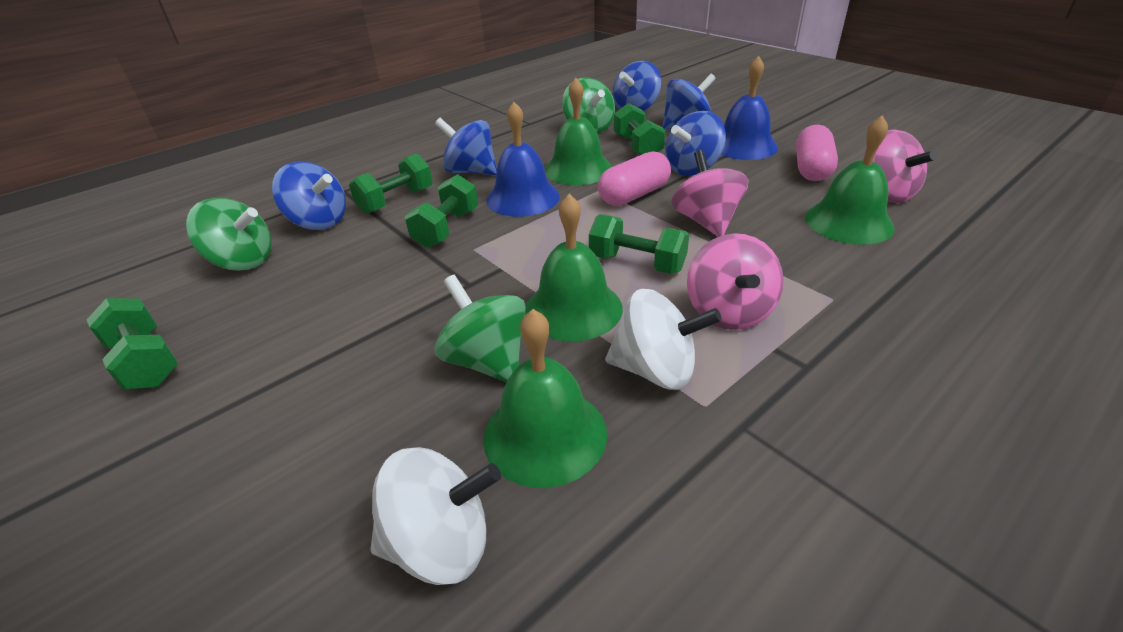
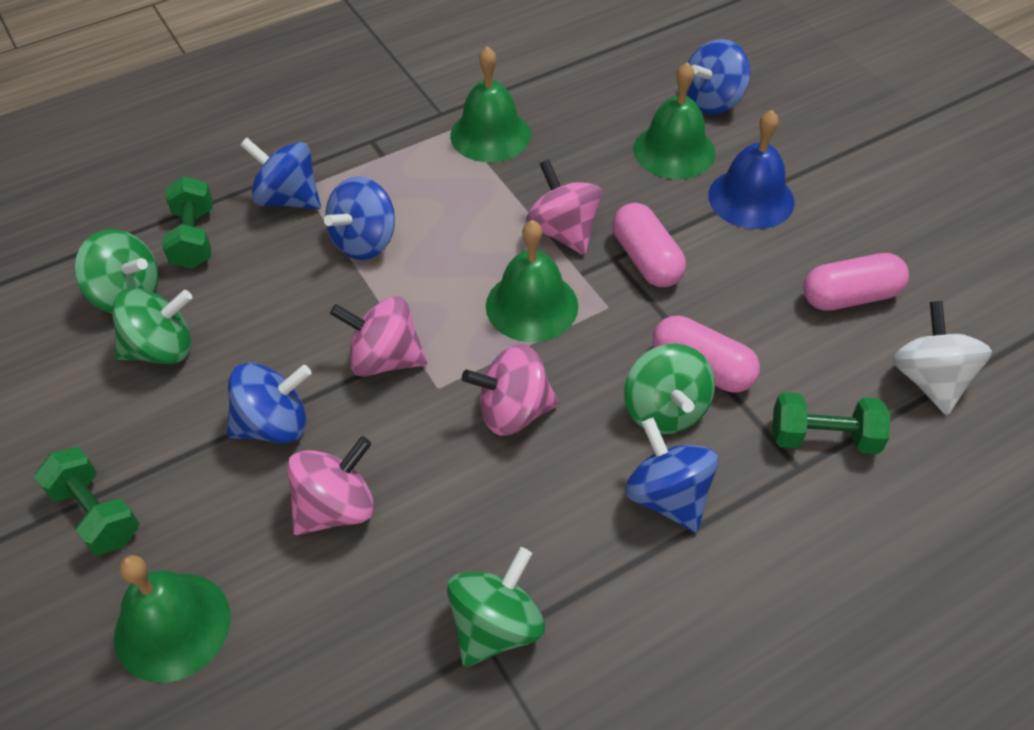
blue bell: [486,102,560,217] [721,56,778,160] = 2 -> [708,110,795,229] = 1
green dumbbell: [87,298,178,390] [349,153,433,214] [405,174,478,248] [589,214,689,274] [614,103,665,155] = 5 -> [34,447,139,555] [162,176,213,269] [772,392,890,454] = 3
green spinning top: [186,198,272,271] [434,275,526,382] [562,77,615,133] = 3 -> [74,229,159,313] [112,288,192,364] [447,547,545,667] [624,344,715,434] = 4
pink capsule: [598,151,671,206] [796,125,838,181] = 2 -> [612,203,686,287] [653,316,760,392] [804,253,909,311] = 3
pink spinning top: [671,150,748,237] [687,233,784,330] [863,130,938,203] = 3 -> [287,436,374,535] [330,296,427,377] [462,344,559,435] [526,159,602,255] = 4
white spinning top: [371,447,501,585] [605,289,722,390] = 2 -> [892,301,992,415] = 1

